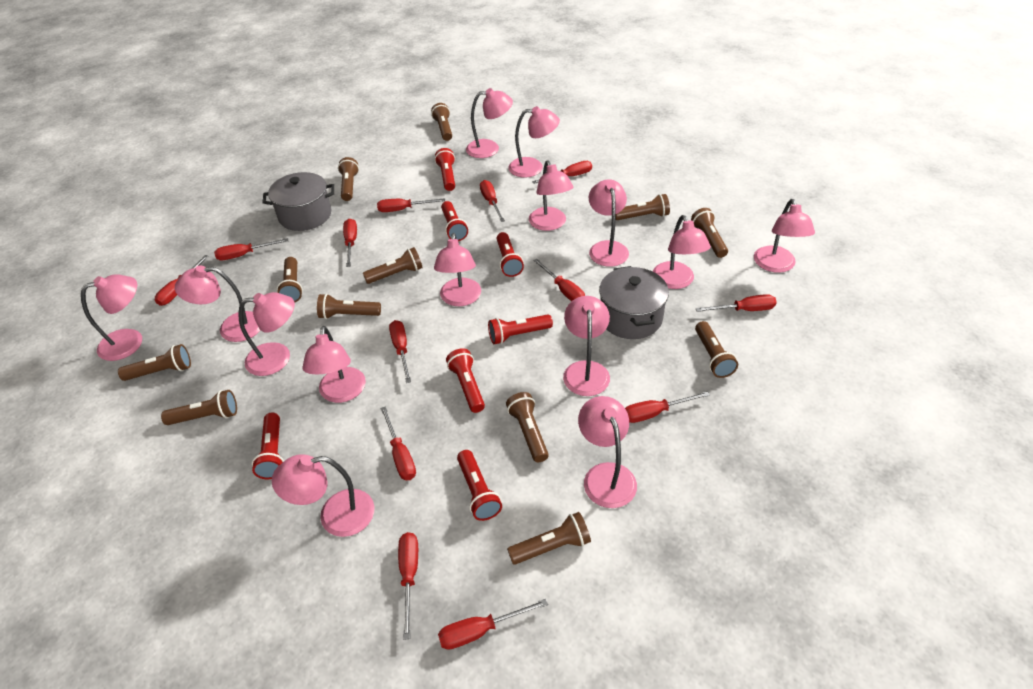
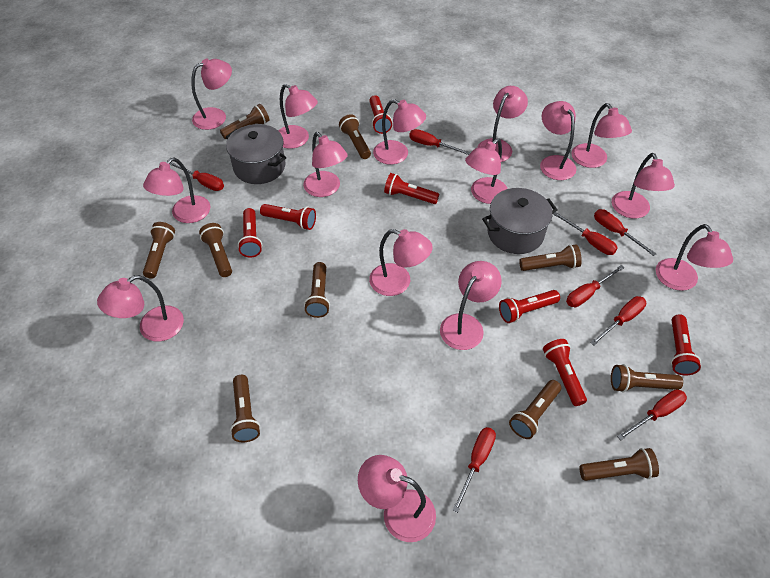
brown flashlight: [118,344,191,381] [161,390,237,425] [277,257,303,303] [317,294,381,319] [338,157,359,201] [363,247,423,284] [431,103,452,141] [506,392,549,462] [507,512,591,565] [615,194,670,220] [691,208,728,258] [695,321,738,378] = 12 -> [143,222,175,279] [199,223,232,277] [220,104,269,139] [230,375,260,442] [304,262,330,318] [339,114,371,159] [509,380,561,439] [519,245,582,271] [579,448,659,481] [611,364,683,392] = 10
pink lamp: [81,274,142,361] [175,265,260,342] [238,292,295,376] [272,454,374,537] [302,326,366,403] [434,233,481,306] [466,88,513,158] [508,106,560,177] [529,161,573,231] [563,296,610,396] [578,396,637,508] [589,179,629,267] [653,215,711,289] [754,199,815,273] = 14 -> [97,275,184,342] [143,157,210,223] [191,58,232,130] [278,84,318,149] [303,132,348,197] [358,455,436,542] [369,229,433,296] [373,99,426,165] [440,261,502,350] [465,138,508,204] [478,86,528,162] [540,101,576,180] [571,103,632,168] [612,153,675,219] [656,224,733,291] = 15
red screwdriver: [155,255,209,306] [214,238,289,260] [343,219,357,267] [377,198,445,212] [380,406,416,480] [389,320,411,383] [398,532,418,640] [438,599,548,650] [480,180,505,222] [532,161,592,184] [533,259,585,301] [625,392,710,423] [696,294,777,312] = 13 -> [170,162,224,191] [409,129,471,155] [452,427,496,513] [553,212,618,255] [566,265,625,307] [590,296,646,346] [594,209,656,256] [617,389,687,440] = 8

